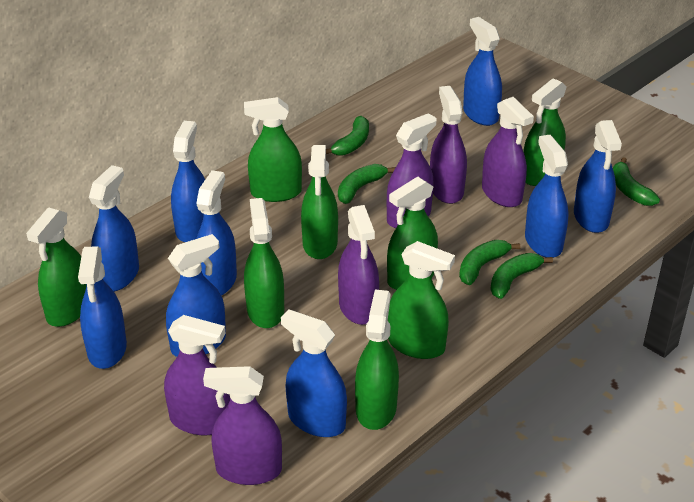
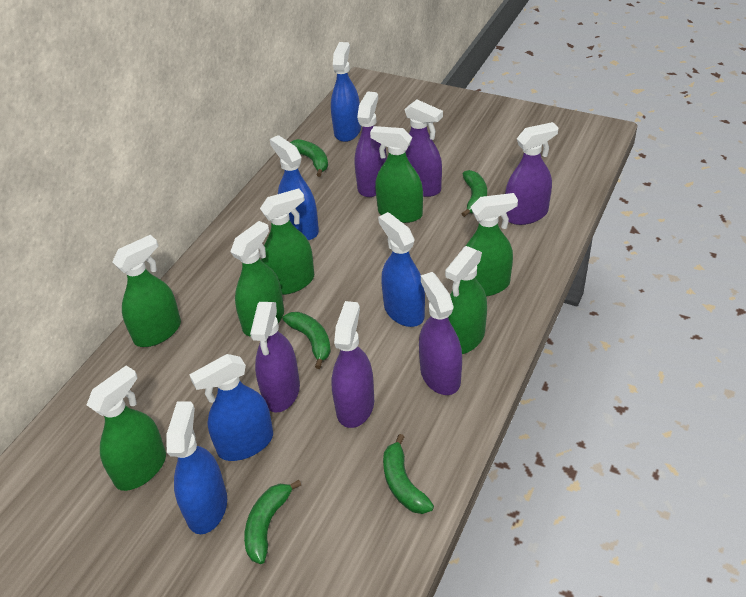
blue spray bottle: [78,246,127,369] [89,165,139,292] [166,234,226,357] [171,121,205,242] [196,170,237,296] [281,309,347,437] [463,17,502,126] [525,135,568,258] [574,120,622,233] = 9 -> [166,401,227,534] [190,354,273,461] [270,135,319,240] [331,42,361,142] [378,212,425,327] = 5
green spray bottle: [26,207,87,327] [244,97,302,202] [244,198,284,328] [301,145,338,259] [355,289,399,430] [387,177,438,290] [388,241,455,359] [523,78,567,186] = 8 -> [87,365,166,491] [112,235,181,347] [230,221,284,336] [260,188,314,295] [370,126,423,223] [445,246,487,354] [466,193,518,297] = 7

